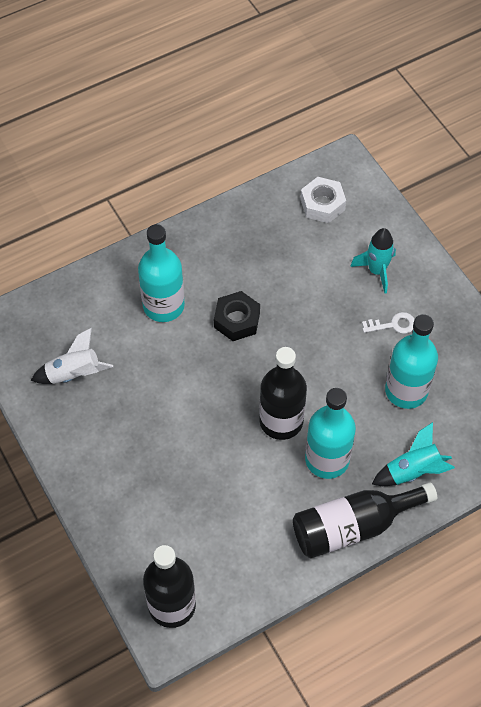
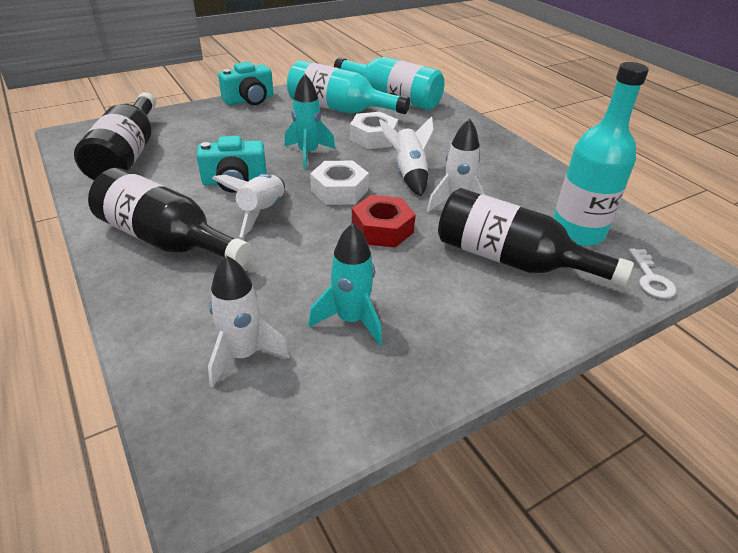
black nut: [214,291,260,341] = 1 -> none = 0
red nut: none = 0 -> [352,195,416,248] = 1
turquoise camera: none = 0 -> [197,136,267,193] [218,62,273,105] = 2
white nut: [300,177,346,223] = 1 -> [310,161,369,205] [350,112,398,149] = 2
white rocket: [31,328,113,384] = 1 -> [208,255,290,387] [212,174,285,237] [379,116,434,196] [427,119,485,212] = 4

